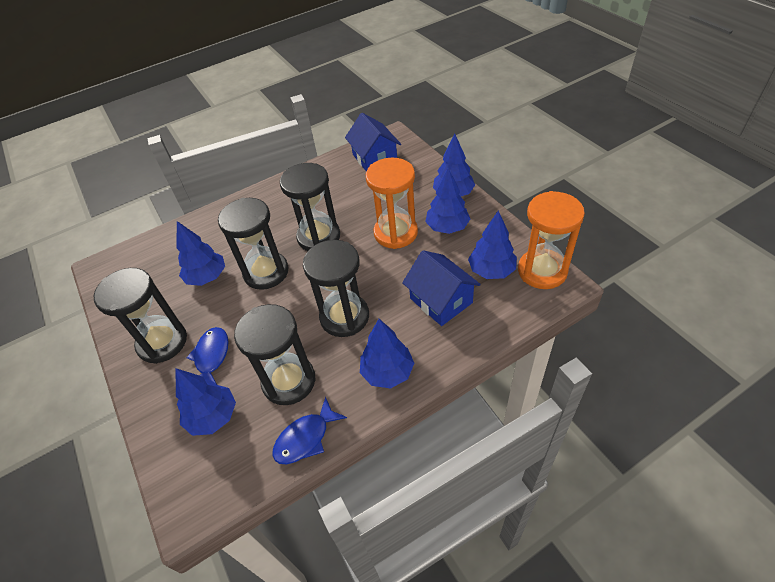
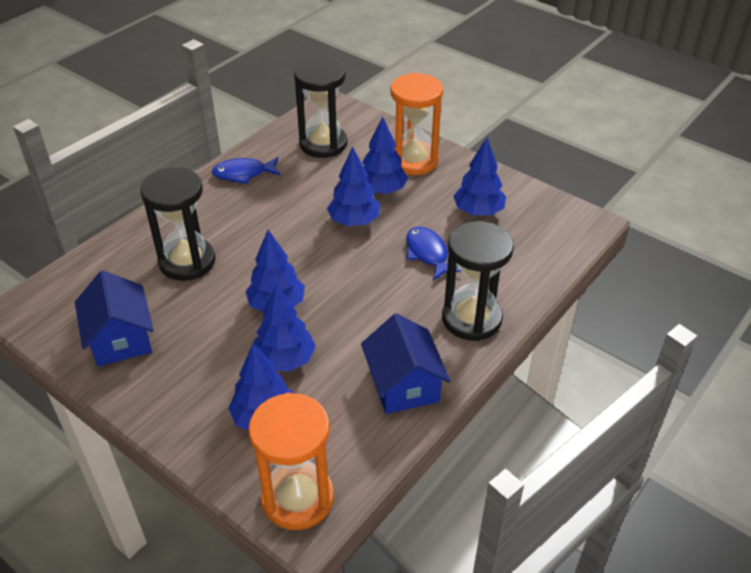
black hourglass: [94,268,187,364] [218,198,288,290] [234,304,315,405] [280,163,340,251] [303,240,369,337] = 5 -> [140,167,215,281] [294,58,347,158] [442,221,514,341] = 3

